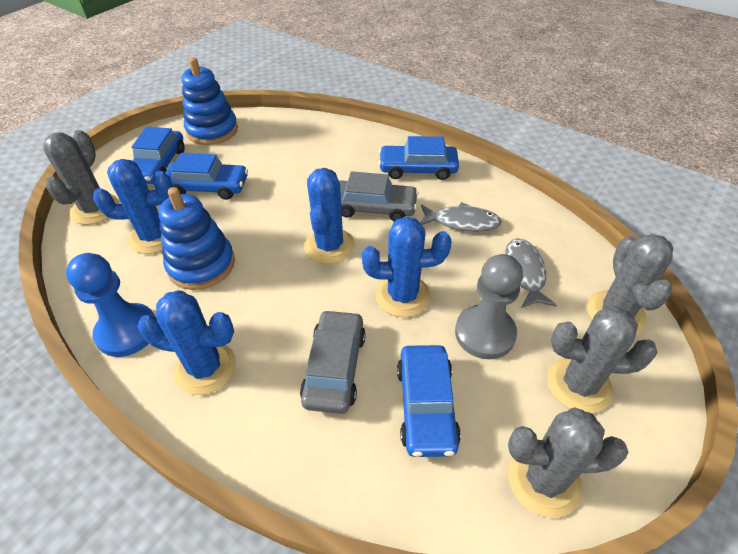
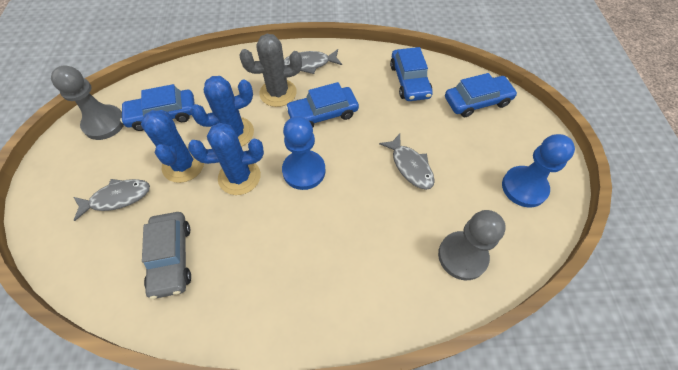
blue cactus: [93,159,173,254] [138,290,236,395] [304,168,355,264] [362,216,452,317] = 4 -> [141,110,204,183] [188,123,264,195] [190,76,254,147] = 3
blue pawn: [66,253,155,357] = 1 -> [282,116,326,190] [502,134,575,207] = 2
blue stacking toy: [158,187,235,290] [182,57,238,145] = 2 -> none = 0
grey cactus: [43,130,119,225] [508,407,628,518] [547,307,657,413] [587,234,673,334] = 4 -> [240,34,302,107] = 1
grey car: [300,310,366,414] [339,171,419,222] = 2 -> [142,212,191,299] = 1
grey fish: [420,202,502,232] [505,238,557,308] = 2 -> [74,179,150,221] [284,49,342,74] [379,134,435,190] = 3
grey pawn: [455,254,523,359] = 1 -> [51,65,124,140] [438,210,506,280] = 2

